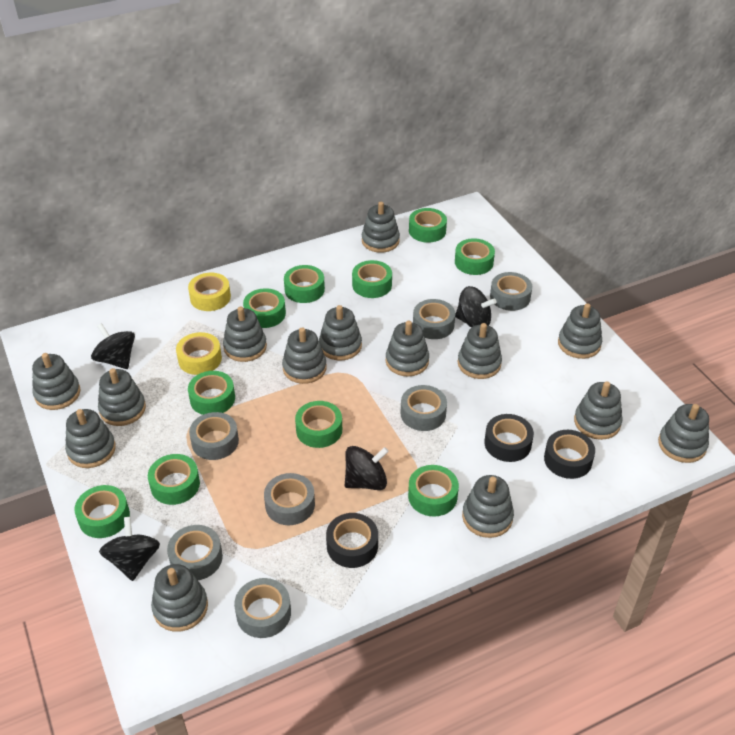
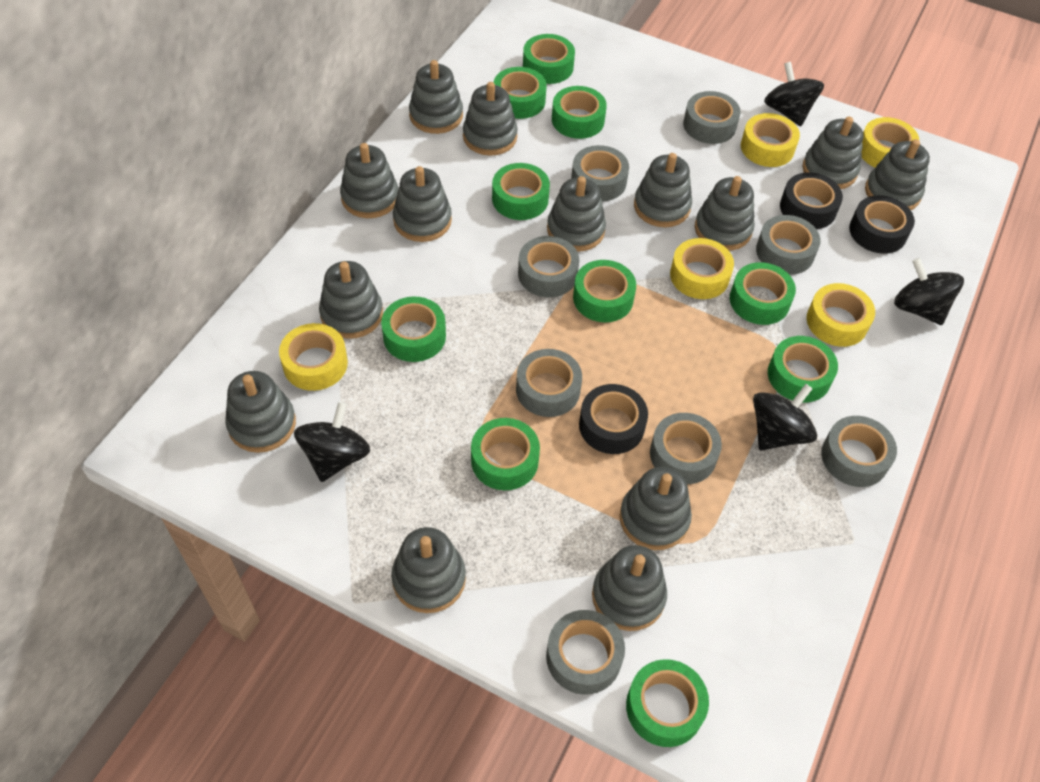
grey tape: [167,525,223,580] [189,412,239,460] [234,578,291,638] [264,473,315,525] [401,385,447,431] [413,299,455,339] [490,272,532,311] = 7 -> [516,349,582,417] [518,236,579,297] [546,610,625,695] [571,145,629,201] [650,413,722,484] [683,91,741,144] [756,215,820,274] [821,416,897,487] = 8
yellow tape: [176,332,222,375] [188,273,231,311] = 2 -> [279,323,348,391] [670,238,734,299] [741,113,800,167] [807,283,875,347] [861,117,919,167] = 5

